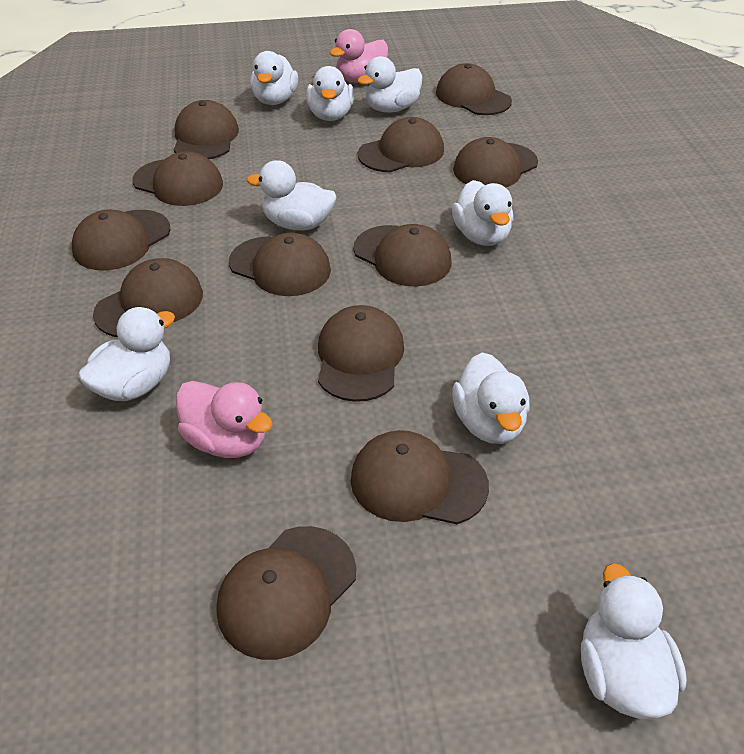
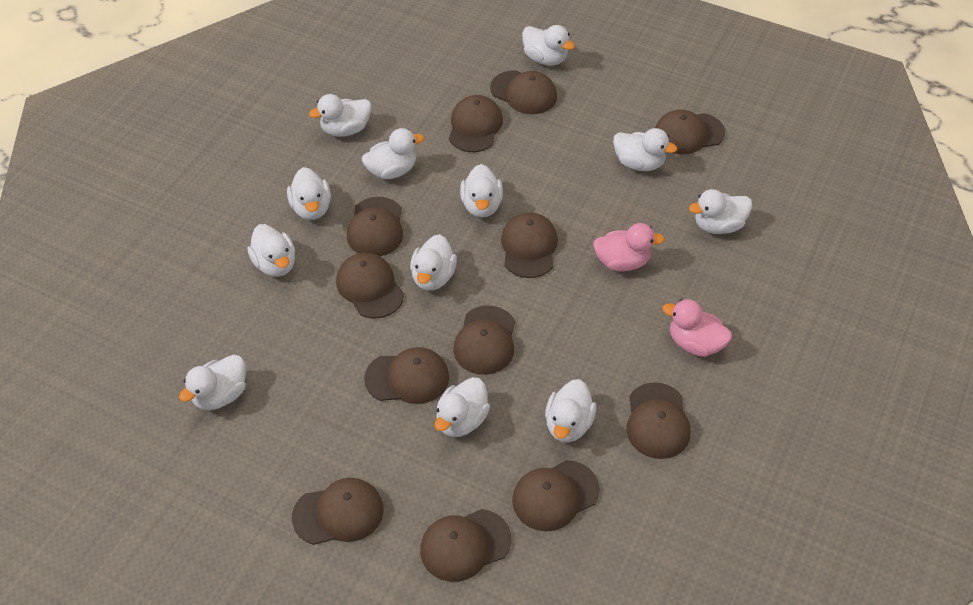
white duck: [78,307,175,401] [247,160,336,231] [250,51,298,105] [306,66,354,121] [357,56,422,113] [452,180,513,246] [452,352,530,444] [581,563,687,719] = 8 -> [179,355,246,410] [247,224,295,277] [287,167,331,220] [309,94,371,137] [362,128,424,179] [410,234,457,290] [435,377,490,437] [460,164,503,217] [522,25,575,66] [545,379,596,443] [613,128,677,171] [689,189,752,234] = 12

